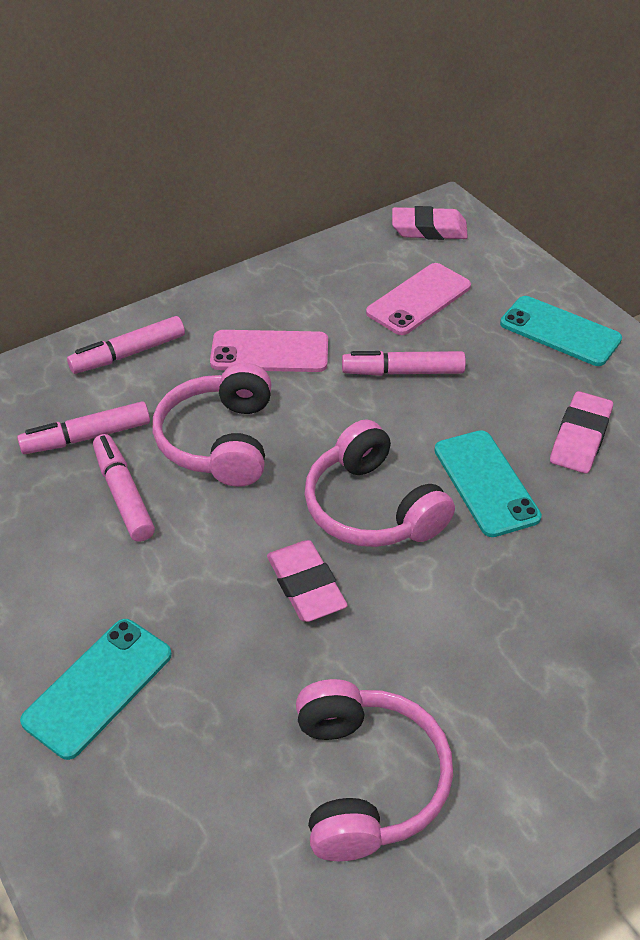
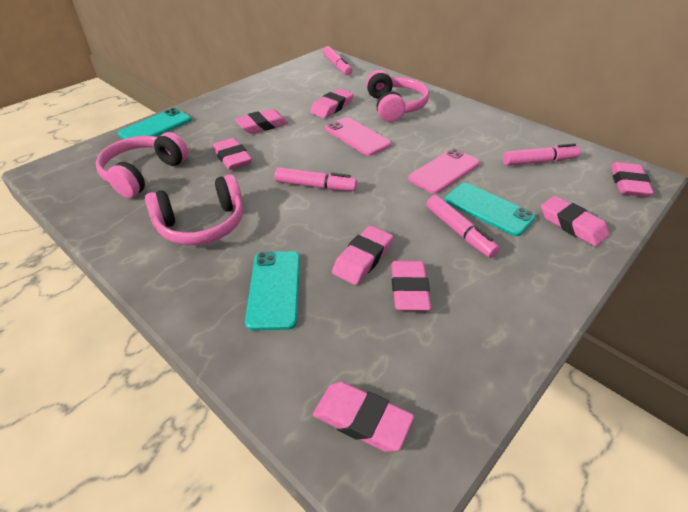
pink eraser: [267,540,348,622] [392,206,468,240] [550,391,613,473] = 3 -> [213,138,252,170] [235,109,288,134] [310,89,354,118] [313,382,414,452] [332,226,393,285] [391,261,431,311] [541,196,609,247] [611,162,654,197] = 8

